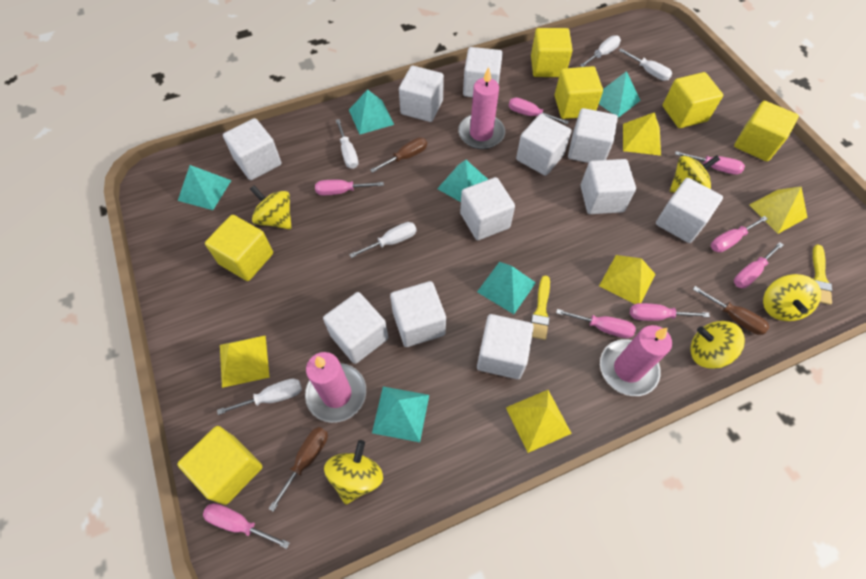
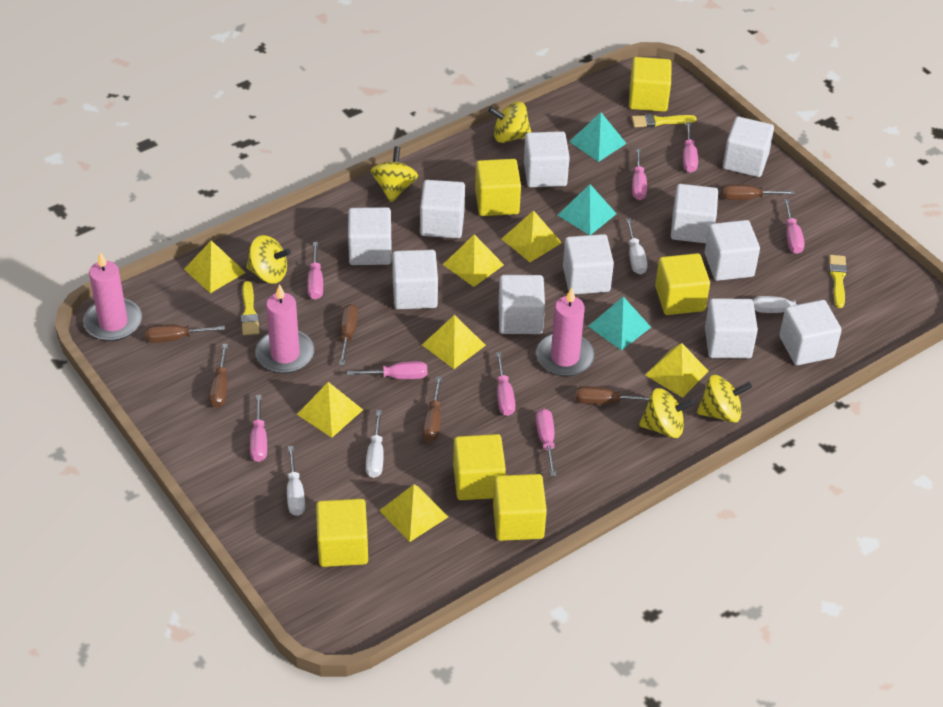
brown screwdriver: [268,427,328,512] [370,137,427,173] [693,286,769,335] = 3 -> [145,324,225,343] [209,344,228,408] [339,304,358,365] [422,376,442,442] [575,386,650,404] [722,184,795,200] = 6
turquoise pyramid: [178,165,232,210] [349,89,394,134] [372,387,429,442] [437,160,488,202] [477,262,536,314] [599,71,641,118] = 6 -> [557,184,617,235] [569,112,627,162] [588,296,651,350] = 3
white screwdriver: [217,379,302,415] [336,119,358,169] [349,222,417,258] [580,35,621,67] [619,49,672,81] = 5 -> [287,446,305,516] [366,410,384,478] [626,218,648,275] [753,296,830,313] = 4
yellow brush: [531,276,550,340] [813,244,832,305] = 2 -> [241,281,260,335] [632,114,697,127] [829,255,847,308] = 3
yellow pyramid: [220,335,270,388] [506,390,572,453] [599,255,655,304] [623,112,661,156] [749,187,807,234] = 5 -> [184,240,246,293] [297,382,363,438] [379,484,448,542] [422,315,486,369] [443,234,504,287] [502,210,562,262] [645,343,709,398] = 7

